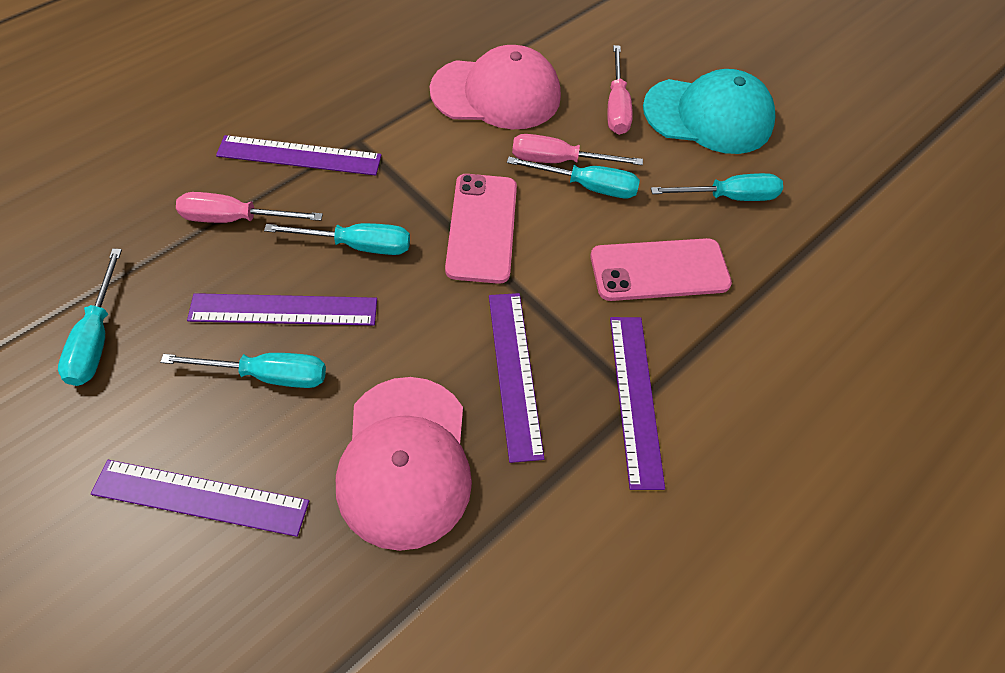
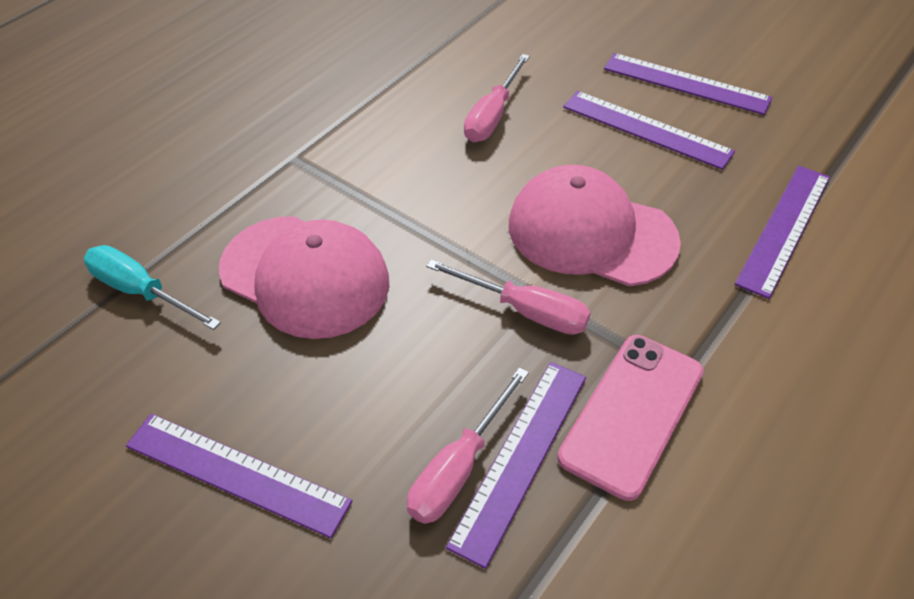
pink phone: [445,174,517,284] [590,238,732,301] = 2 -> [557,335,703,501] = 1
turquoise cap: [643,69,775,154] = 1 -> none = 0
turquoise screwdriver: [58,249,122,386] [161,353,326,388] [264,223,410,255] [507,157,640,198] [651,173,783,201] = 5 -> [84,245,221,330] = 1

